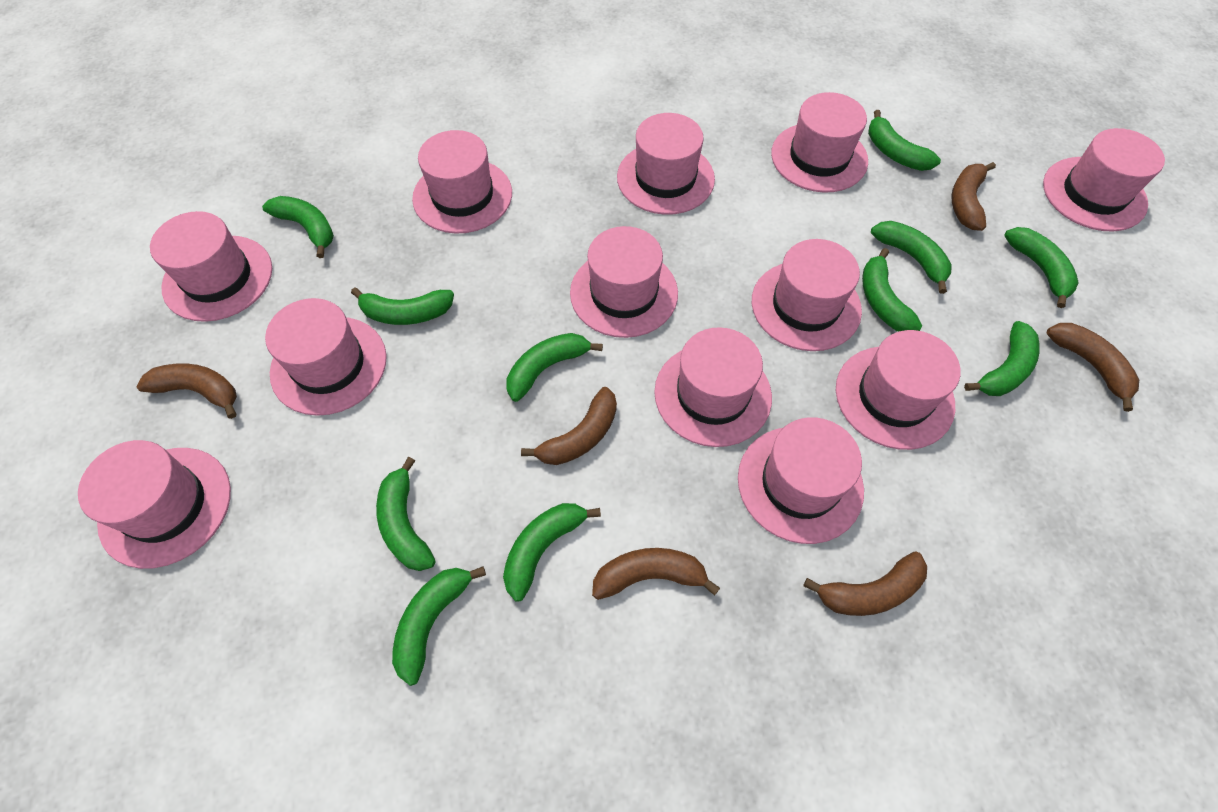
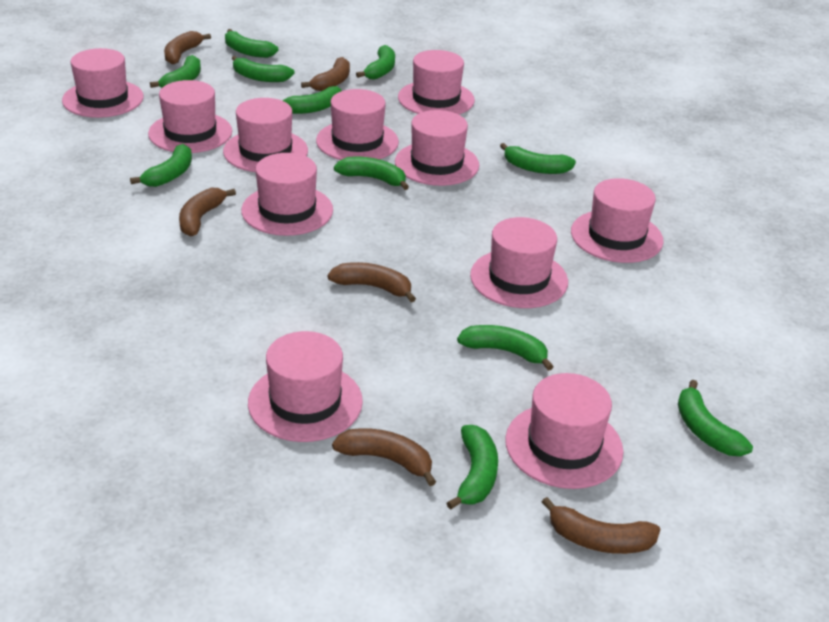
pink hat: [78,440,231,569] [150,211,272,322] [265,298,387,416] [412,130,512,234] [570,226,678,338] [617,113,715,215] [654,327,772,447] [738,417,864,544] [752,239,862,351] [771,92,868,193] [836,330,961,450] [1043,128,1165,232] = 12 -> [62,48,144,118] [148,80,232,153] [223,98,308,172] [241,153,333,236] [248,331,363,442] [316,89,399,160] [395,110,479,186] [398,50,475,115] [470,217,568,308] [505,373,623,489] [571,178,664,263] = 11

